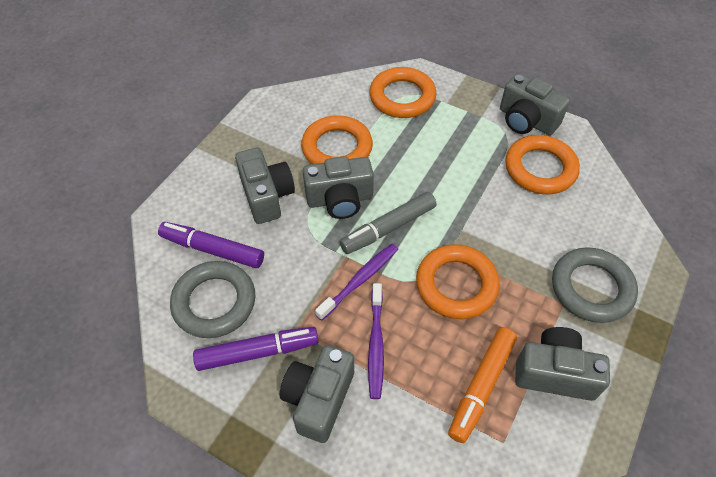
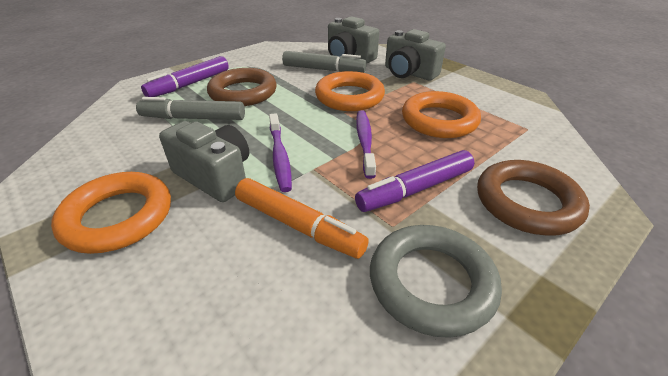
brown ring: none = 0 -> [207,68,277,106] [477,160,590,236] = 2
grey camera: [235,147,295,224] [280,345,354,443] [303,156,374,219] [500,73,570,135] [515,327,610,401] = 5 -> [159,121,249,202] [328,16,379,63] [385,29,446,80] = 3
grey marker: [340,192,437,254] = 1 -> [136,97,245,120] [282,51,366,73] = 2
grey ring: [170,261,255,338] [552,247,638,323] = 2 -> [370,225,502,338] = 1
orange ring: [301,115,373,164] [369,67,436,118] [416,244,500,319] [505,135,580,194] = 4 -> [51,172,171,254] [315,71,385,111] [402,91,481,138] = 3

